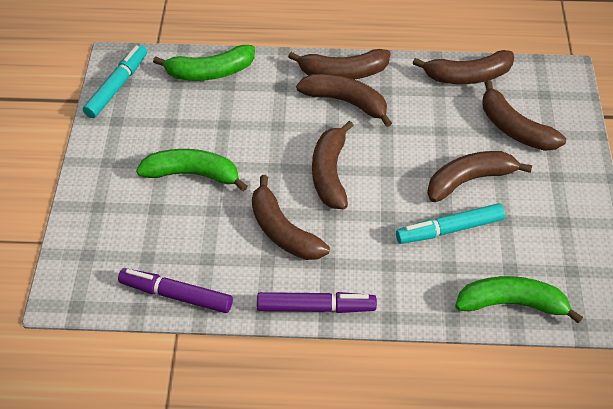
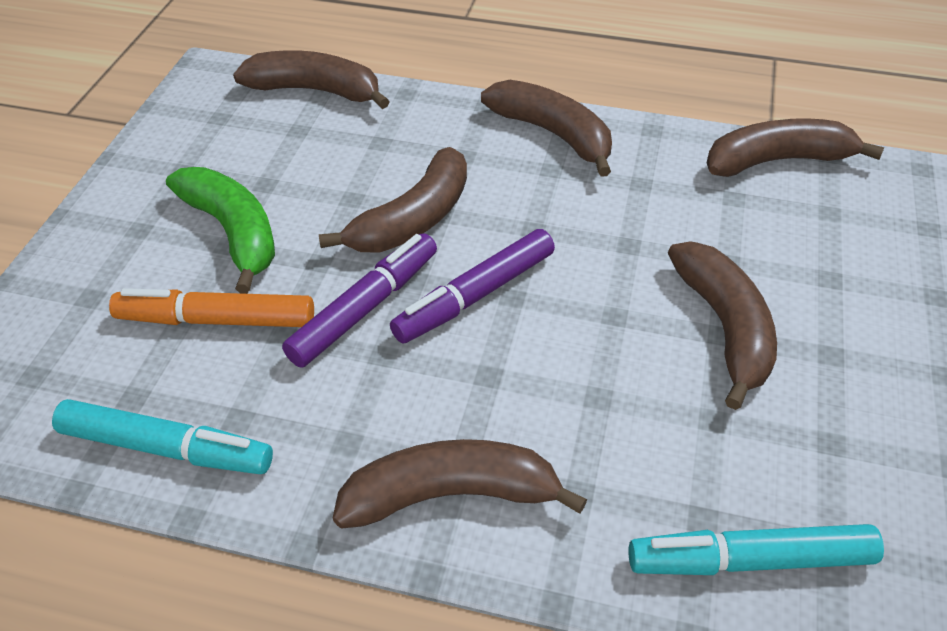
brown banana: [252,175,330,260] [288,49,390,79] [296,74,392,127] [312,121,354,209] [413,50,514,84] [427,151,532,202] [483,80,566,151] = 7 -> [233,50,390,109] [319,147,467,253] [333,439,587,529] [481,80,612,177] [668,241,777,410] [707,118,884,177] = 6
green banana: [136,149,247,191] [153,45,255,81] [455,276,583,324] = 3 -> [166,167,275,294] = 1
orange marker: none = 0 -> [109,288,314,327] = 1

